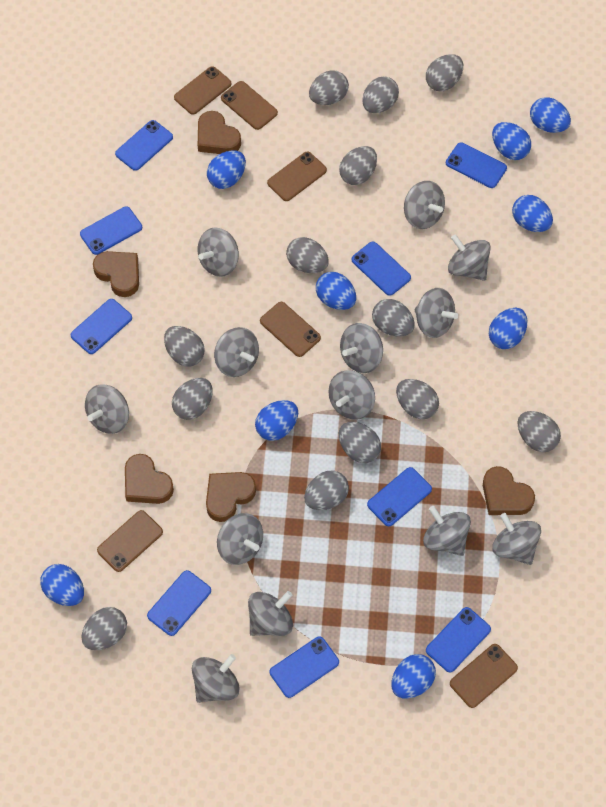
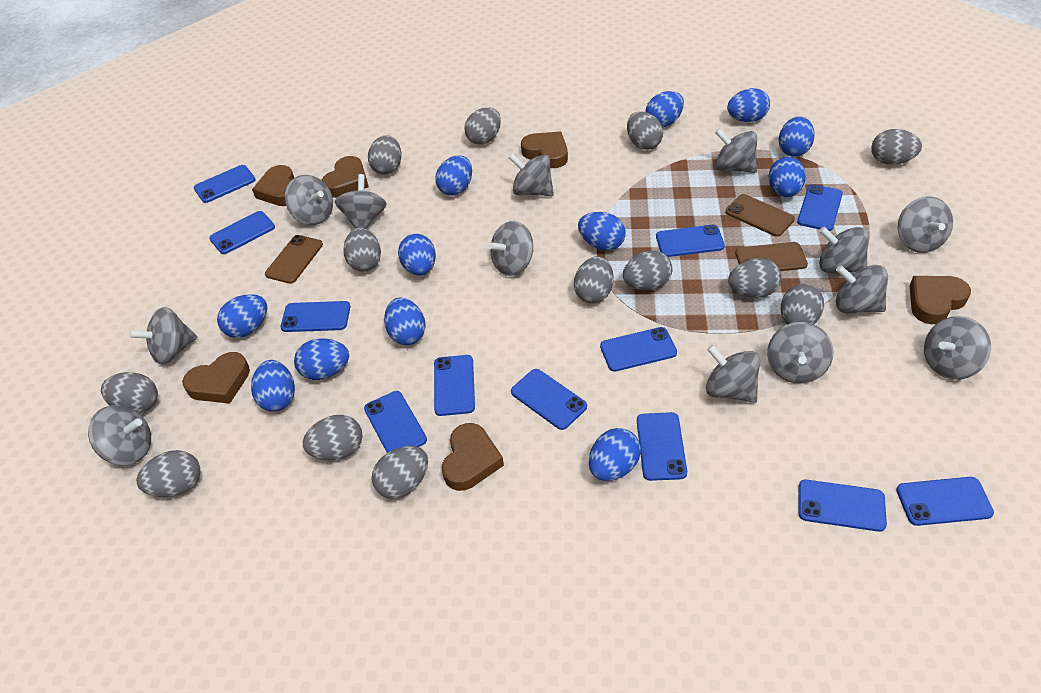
blue egg: [40,564,84,606] [207,150,246,189] [255,400,298,441] [316,272,356,310] [391,654,436,699] [489,308,527,349] [492,122,531,160] [512,195,553,232] [530,97,571,133] = 9 -> [217,294,267,338] [251,360,295,412] [294,338,349,380] [384,298,426,345] [398,234,436,276] [436,155,472,196] [578,212,626,251] [589,428,641,481] [646,91,684,127] [727,88,770,122] [768,157,806,197] [779,116,815,157] = 12
blue phone: [70,299,132,354] [80,206,142,255] [115,120,173,171] [147,570,211,636] [270,637,339,698] [352,242,411,296] [367,467,432,527] [426,607,491,672] [446,142,507,188] = 9 -> [194,165,256,203] [209,211,275,254] [281,301,350,332] [364,391,427,453] [434,355,475,416] [511,369,587,430] [600,327,677,372] [637,412,687,481] [656,225,725,257] [797,184,843,231] [798,480,887,532] [896,477,994,526] = 12
brown heart: [93,251,139,297] [125,454,174,504] [198,111,241,154] [206,472,256,522] [483,466,535,515] = 5 -> [182,352,250,404] [252,165,294,206] [322,156,369,198] [442,423,504,491] [521,132,568,168] [910,276,971,324] = 6
brown phone: [97,510,163,572] [174,66,231,115] [221,81,278,130] [260,302,321,357] [267,151,327,201] [450,644,518,708] = 6 -> [265,235,323,284] [725,194,795,237] [735,242,808,271] = 3

